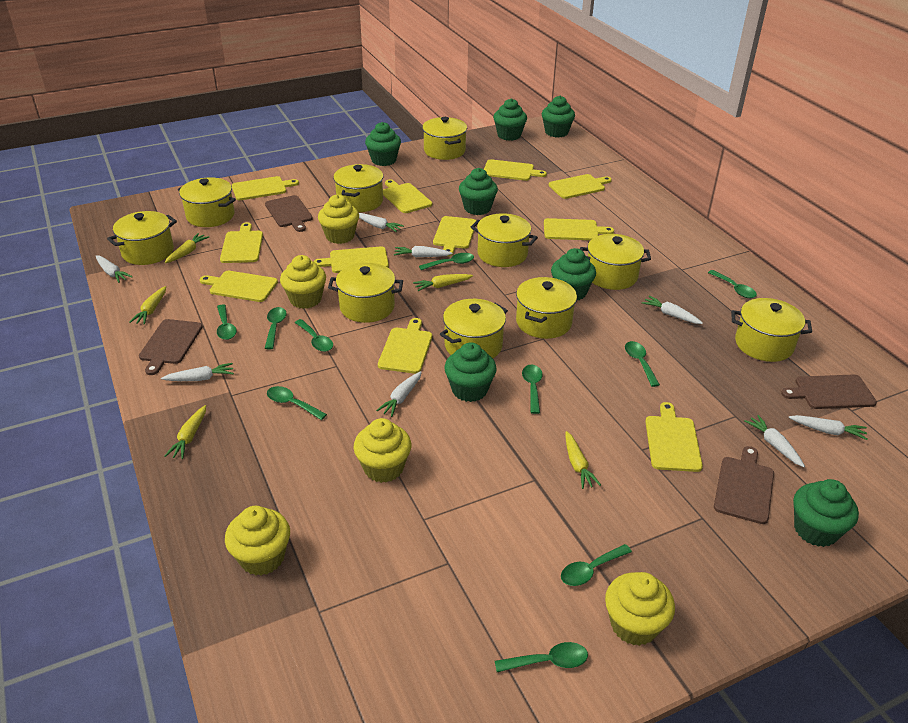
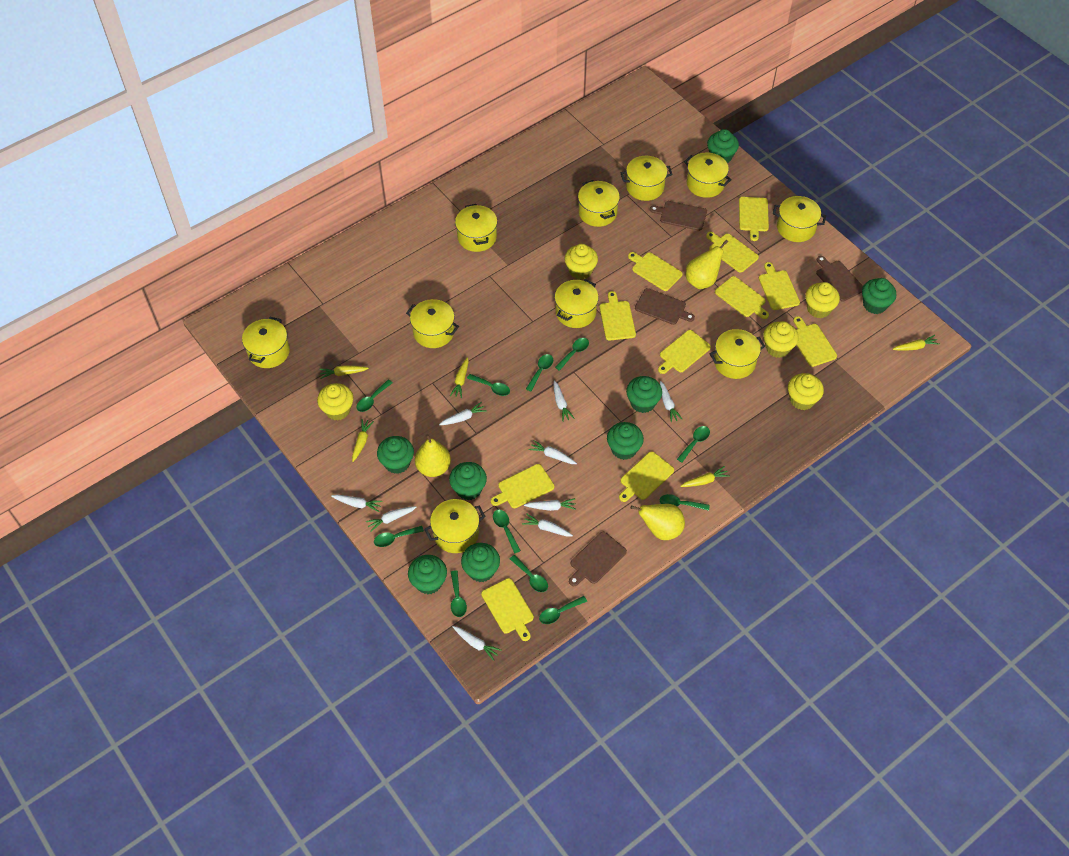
green cupcake: [365,122,401,166] [444,342,497,402] [459,168,498,215] [493,98,527,141] [542,96,575,137] [551,248,596,300] [793,479,859,547] = 7 -> [377,436,414,474] [408,555,447,594] [449,462,487,500] [461,543,500,582] [607,422,644,460] [626,376,662,413] [707,129,739,163] [862,278,896,314] = 8
green spoon: [217,304,237,340] [265,307,286,349] [267,386,327,420] [295,319,333,352] [419,253,474,270] [495,642,588,672] [522,364,543,414] [561,544,632,586] [625,341,660,387] [708,270,757,298] = 10 -> [356,380,393,412] [374,526,424,547] [451,570,467,617] [467,374,510,396] [493,510,521,553] [510,555,548,592] [526,354,553,392] [539,596,587,624] [555,338,589,371] [660,494,710,511] [677,426,710,463] = 11
white carrot: [96,255,133,283] [161,363,234,381] [359,213,404,232] [376,371,422,417] [394,246,453,257] [642,296,703,324] [744,415,805,467] [789,415,867,440] = 8 -> [331,495,382,512] [366,506,416,532] [439,402,487,425] [453,626,501,661] [522,513,573,537] [524,498,576,511] [529,440,577,464] [554,380,574,422] [660,381,682,422] = 9
yellow pear: none = 0 -> [415,434,451,477] [631,504,685,540] [686,240,728,289] = 3

